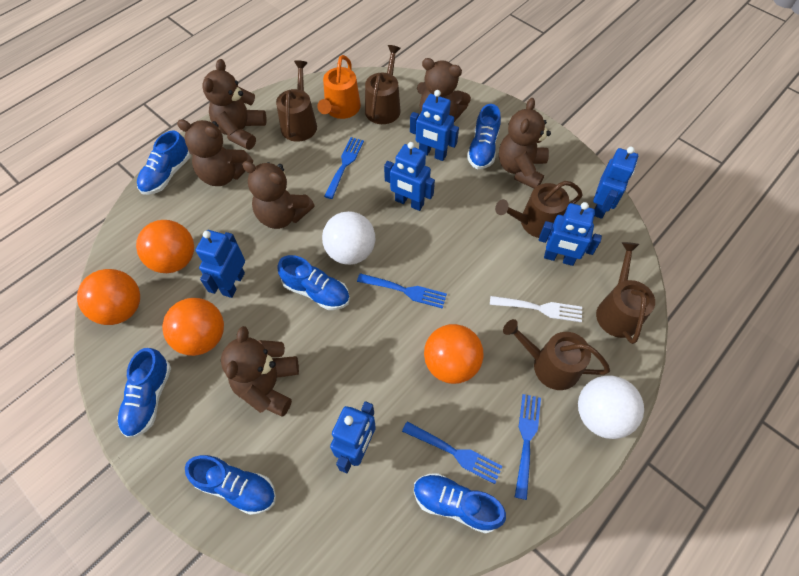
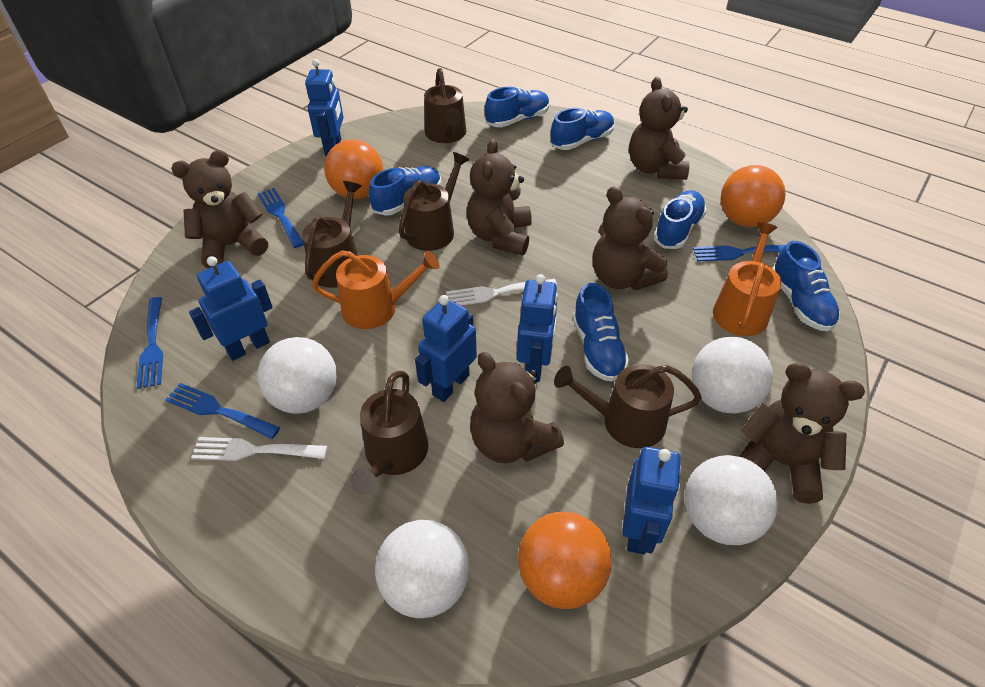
blue robot: [196,230,245,298] [330,401,376,473] [384,142,435,211] [410,90,459,161] [539,202,602,266] [593,147,638,219] = 6 -> [189,256,273,361] [305,59,344,156] [415,295,477,402] [517,274,558,382] [622,447,681,555] = 5
orange ball: [77,269,140,325] [136,220,194,273] [162,298,224,356] [424,324,484,384] = 4 -> [324,139,384,199] [518,512,612,609] [721,165,786,227] = 3
orange watering can: [317,55,361,119] = 1 -> [312,250,440,329] [713,222,781,336] = 2
white ball: [322,211,375,265] [578,376,644,439] = 2 -> [257,337,337,414] [375,520,470,618] [685,455,778,545] [692,337,773,414] = 4
white fork: [490,296,582,322] = 1 -> [191,437,327,461] [446,279,557,306] = 2

